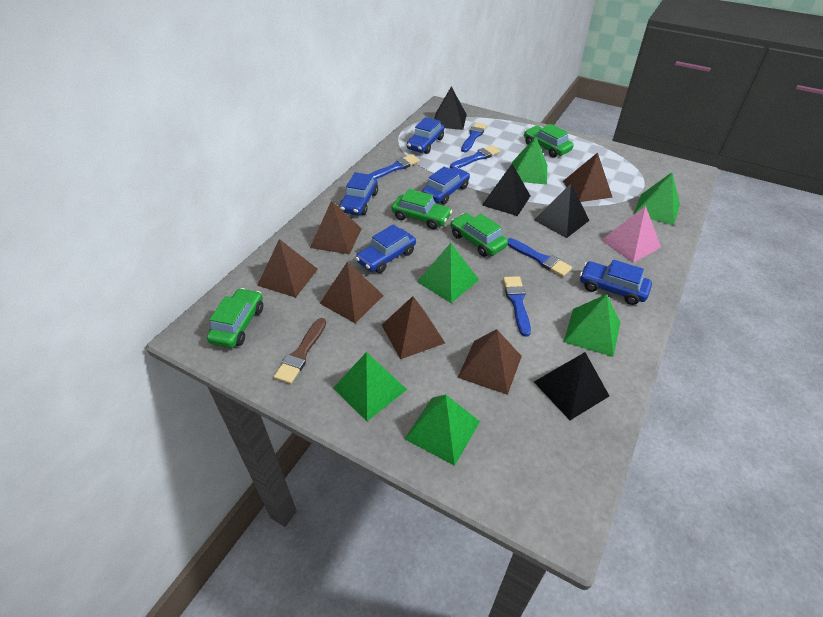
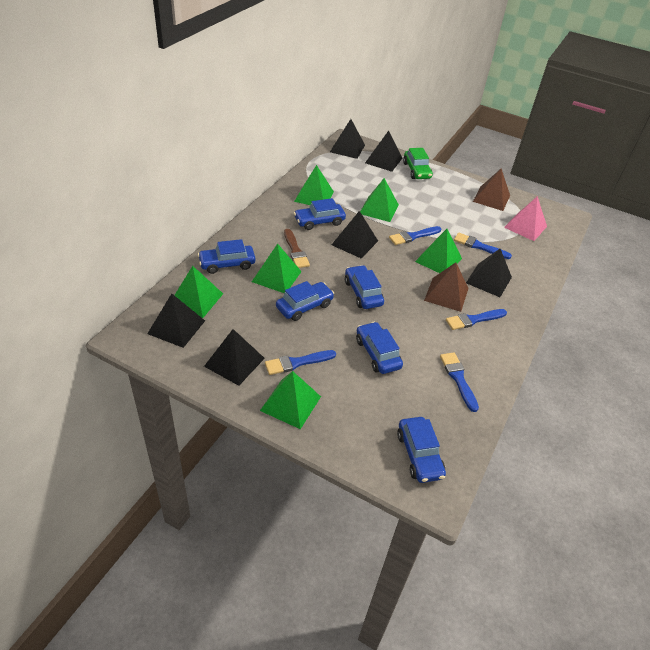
black pyramid: [434,86,467,130] [482,164,530,216] [534,183,589,238] [534,352,609,420] = 4 -> [147,294,205,348] [204,329,265,386] [330,119,365,159] [332,211,378,259] [365,131,402,172] [466,249,512,297] = 6
blue car: [339,172,378,215] [355,224,416,273] [407,117,444,154] [422,166,470,204] [580,260,652,305] = 5 -> [198,239,256,274] [276,281,334,321] [294,198,346,230] [345,265,384,309] [356,322,403,374] [397,417,446,483] = 6
brown pyramid: [257,239,318,298] [310,200,362,254] [320,261,384,323] [382,296,445,359] [458,329,522,395] [563,152,613,202] = 6 -> [424,263,468,312] [473,168,510,211] = 2
green car: [207,288,263,348] [392,189,452,229] [450,213,508,257] [524,124,573,158] = 4 -> [403,148,433,179] = 1

